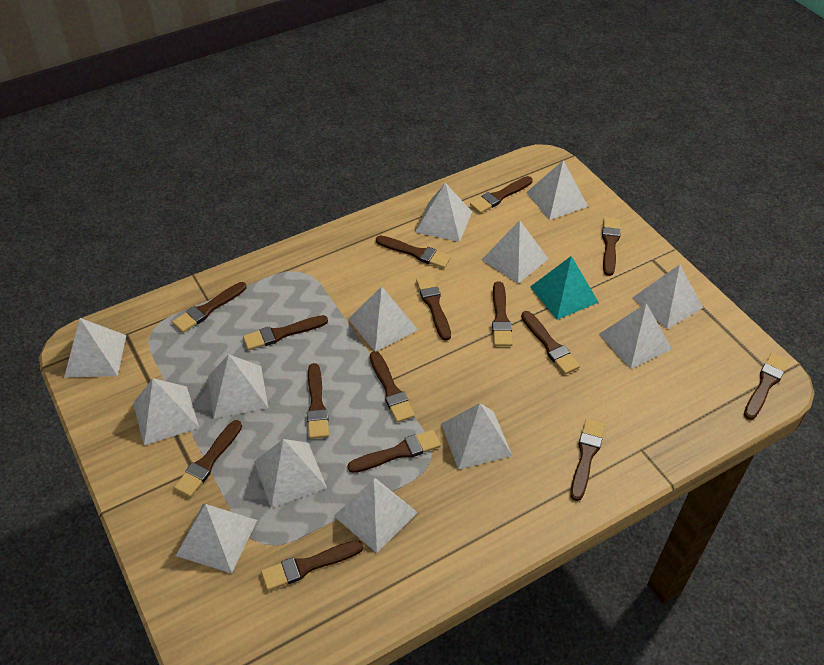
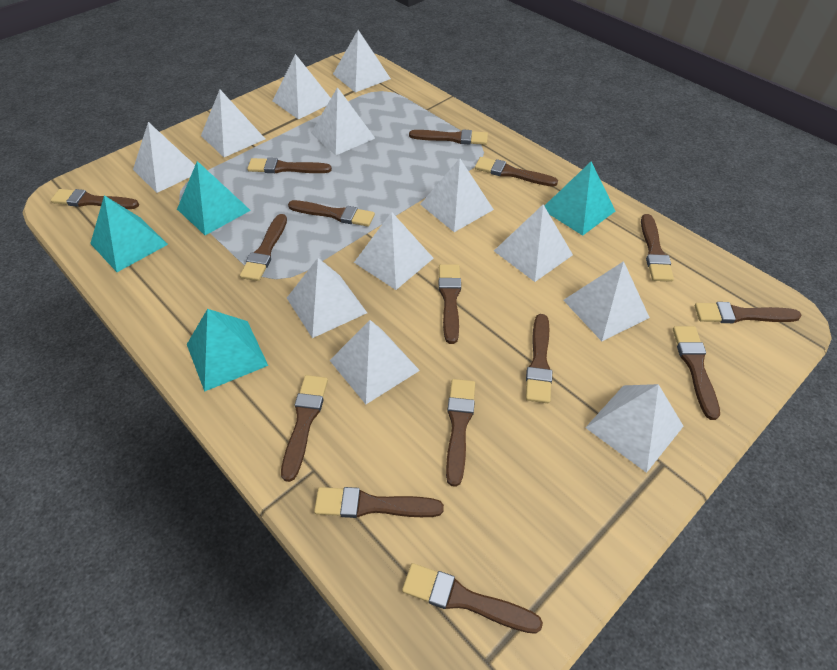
turquoise pyramid: [530,256,599,320] = 1 -> [90,195,168,272] [177,161,251,235] [187,309,268,392] [545,161,615,236] = 4
white pyramid: [64,318,126,378] [133,378,199,445] [176,504,257,573] [208,354,268,419] [254,439,327,508] [334,478,418,553] [348,286,418,351] [415,183,472,242] [441,403,512,470] [481,220,549,284] [526,160,588,220] [599,303,672,369] [632,264,703,329] = 13 -> [133,122,195,193] [201,90,265,157] [273,54,331,119] [287,258,367,338] [311,87,375,155] [329,320,420,404] [333,30,391,93] [354,212,434,290] [420,158,494,232] [494,205,573,282] [563,261,650,341] [585,384,683,473] = 12

